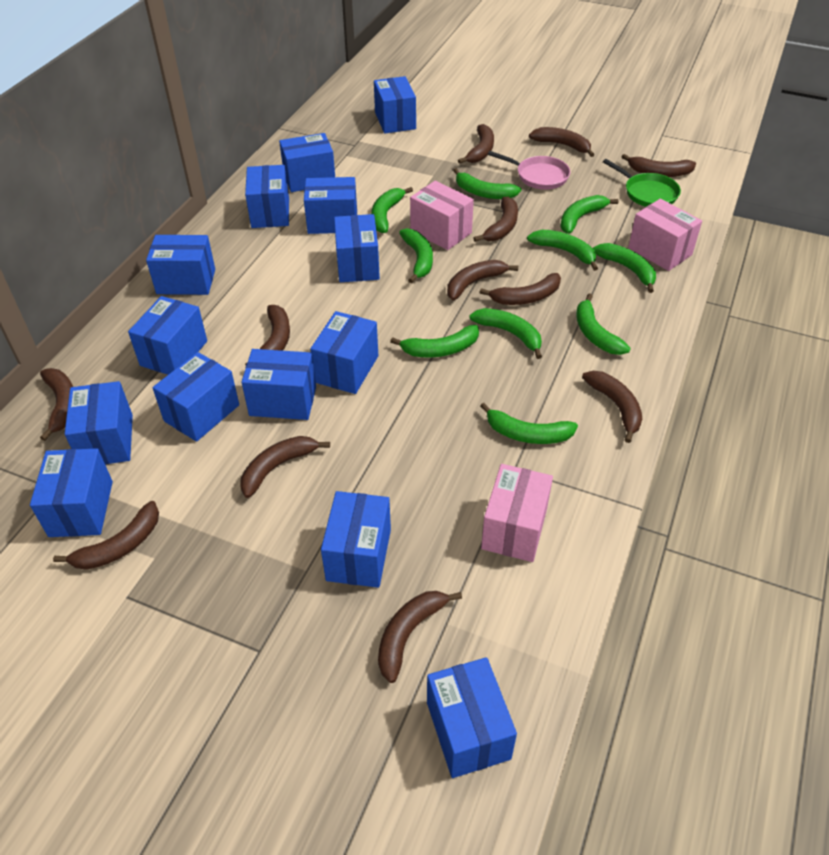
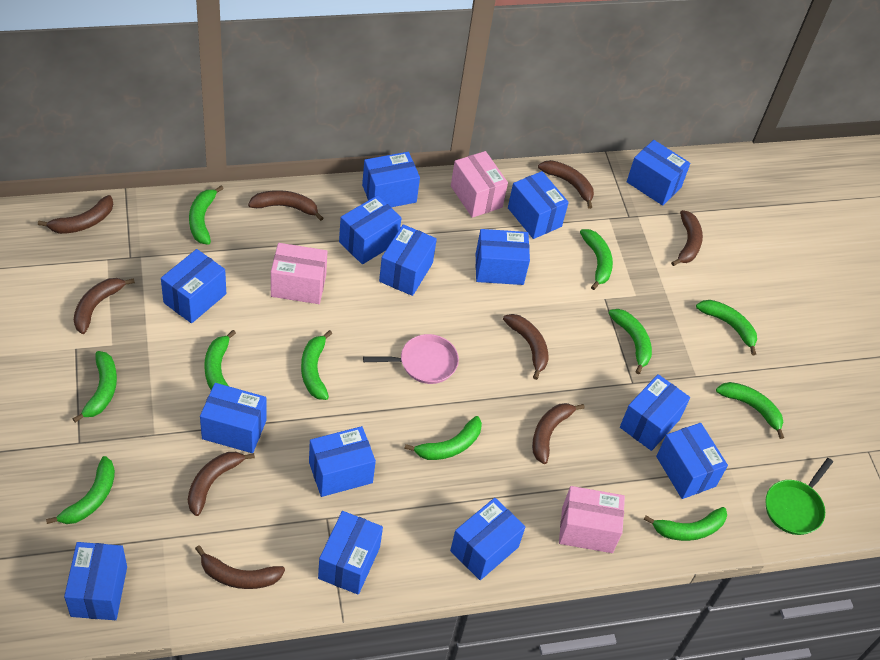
brown banana: [40,368,73,441] [53,501,159,570] [240,436,330,498] [245,305,290,365] [378,591,462,683] [447,260,518,300] [458,124,494,164] [473,197,518,242] [479,273,561,305] [529,127,594,157] [582,371,642,443] [622,154,696,177] = 12 -> [38,195,113,234] [74,278,135,334] [188,452,255,516] [195,545,285,589] [248,190,323,221] [503,314,548,380] [532,403,585,464] [538,160,594,209] [671,210,703,266] = 9
green banana: [371,187,413,233] [390,325,479,358] [399,228,433,283] [453,168,522,199] [469,308,542,359] [480,403,578,444] [527,230,598,271] [560,195,619,234] [576,293,631,355] [593,243,656,293] = 10 -> [46,456,115,524] [73,351,117,422] [189,185,224,245] [204,330,236,390] [301,330,332,400] [404,416,482,460] [580,229,613,290] [608,309,652,374] [644,507,727,541] [696,300,757,355] [716,382,784,439] = 11

